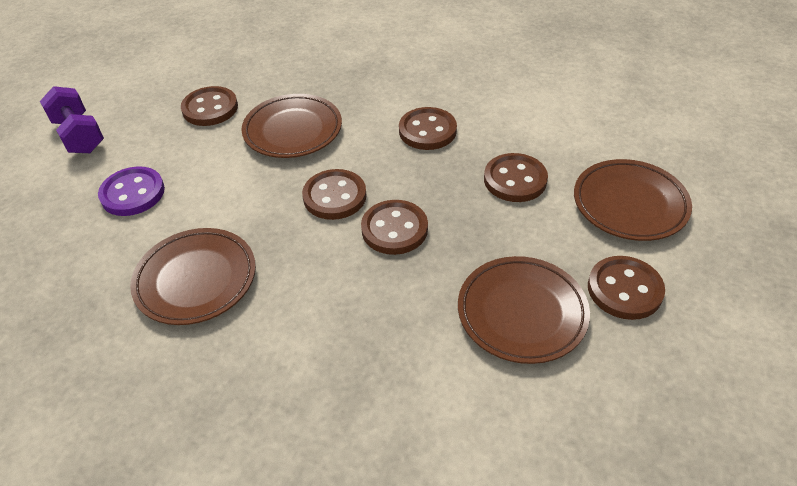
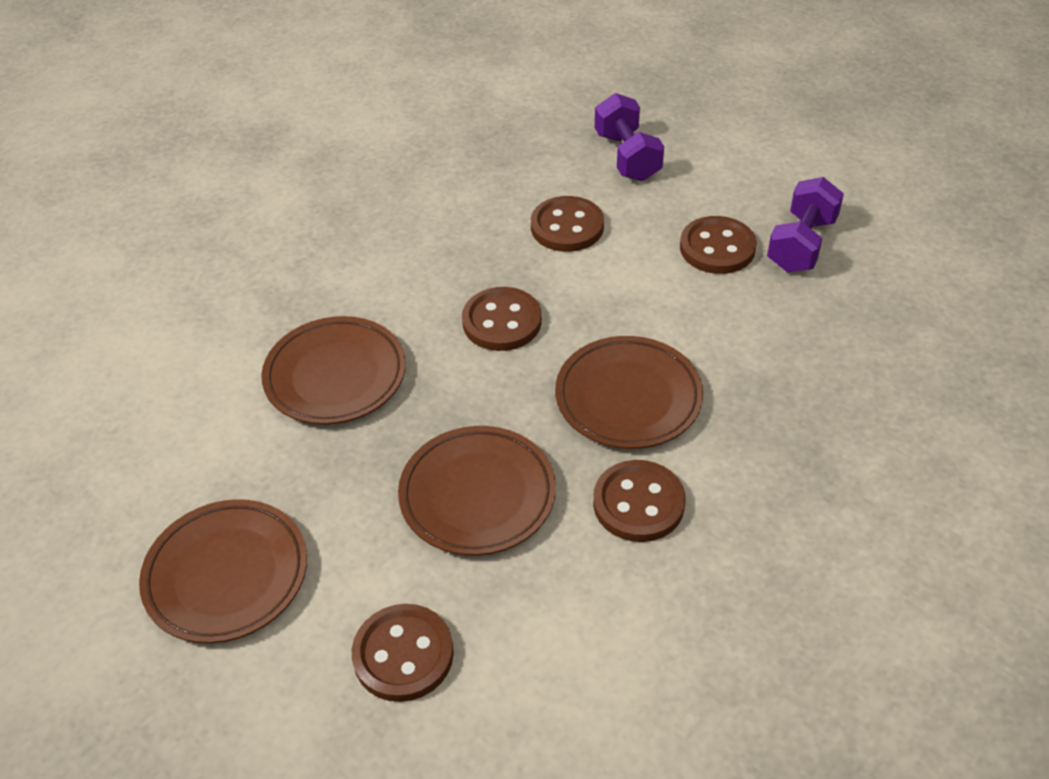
brown button: [181,86,238,126] [302,169,367,220] [361,200,428,255] [399,107,457,150] [484,153,548,202] [588,256,665,320] = 6 -> [352,604,454,702] [462,287,542,351] [531,196,604,252] [593,460,686,542] [680,216,757,274] = 5
purple button: [98,166,165,216] = 1 -> none = 0
purple dumbbell: [40,86,104,153] = 1 -> [595,93,664,182] [767,177,844,272] = 2

